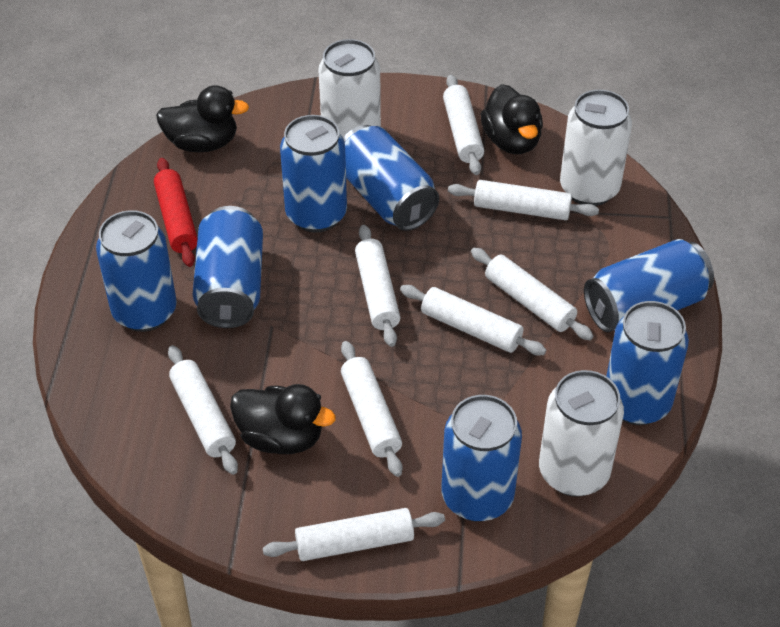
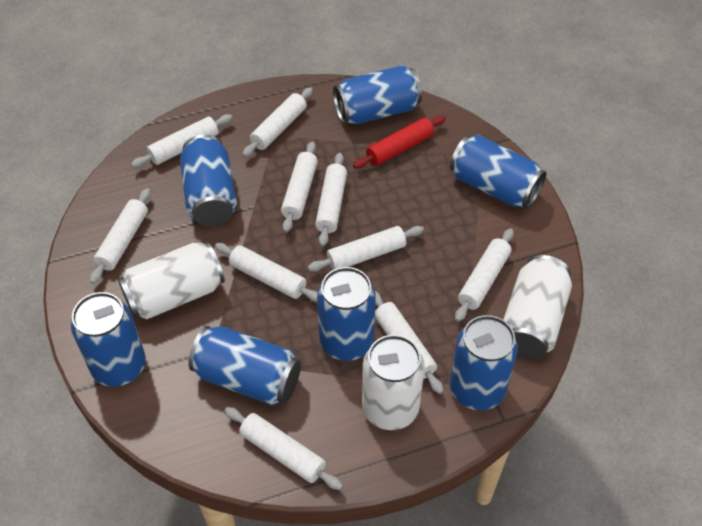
black duck: [156,85,249,152] [230,384,336,454] [481,84,543,154] = 3 -> none = 0
white rolling pin: [168,345,238,475] [263,508,445,561] [341,341,403,477] [355,225,400,347] [400,285,546,355] [443,75,484,175] [448,180,599,220] [471,248,594,340] = 8 -> [90,188,151,284] [131,114,233,168] [215,243,317,302] [224,407,343,490] [242,87,313,157] [281,141,318,232] [308,226,424,272] [315,153,347,246] [375,291,444,394] [455,228,514,322] = 10

